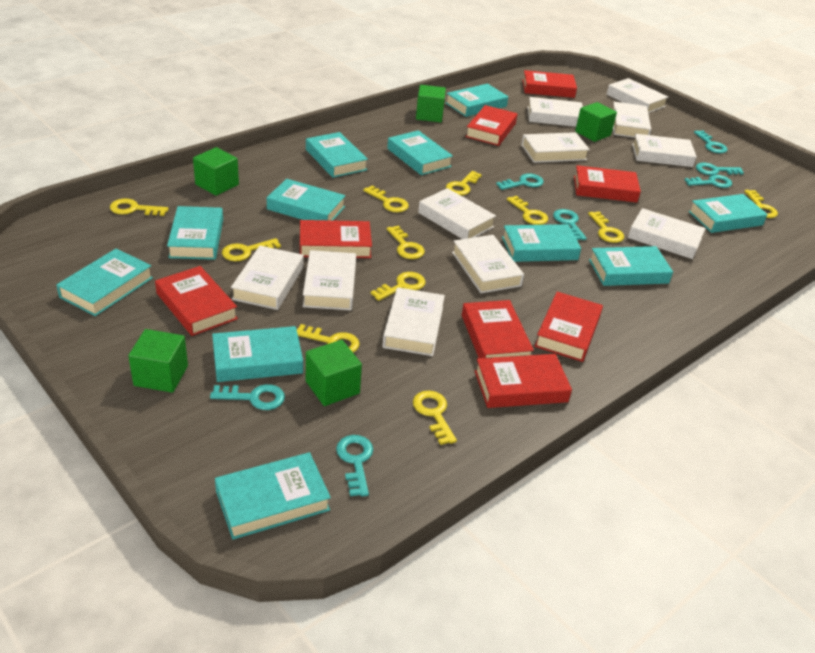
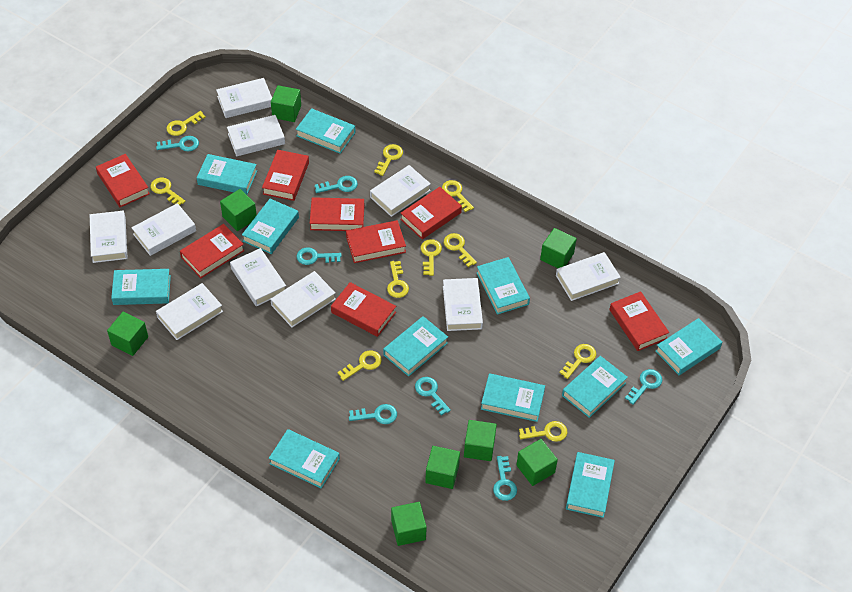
green cube: [128,329,188,393] [193,147,239,196] [306,340,362,406] [416,85,446,122] [575,102,617,142] = 5 -> [107,312,148,356] [220,189,257,231] [271,85,301,122] [391,502,427,546] [425,446,460,489] [464,420,497,461] [516,439,558,486] [540,228,577,268] = 8
white book: [231,246,304,310] [303,250,356,310] [383,287,445,356] [418,188,496,239] [452,235,524,293] [521,132,590,163] [528,97,583,127] [607,78,668,113] [613,102,651,138] [628,208,706,259] [632,134,697,167] = 11 -> [90,211,128,263] [131,203,196,256] [156,283,223,340] [216,78,272,118] [227,115,285,156] [230,248,286,307] [270,271,336,327] [370,165,431,217] [443,278,483,331] [556,252,621,301] = 10
yellow key: [110,198,168,216] [222,238,281,261] [297,324,360,353] [363,186,409,212] [370,272,426,301] [387,226,425,259] [413,391,457,445] [446,171,482,196] [507,196,548,225] [588,211,624,243] [744,190,778,218] = 11 -> [150,178,186,205] [166,111,206,136] [338,350,382,381] [374,144,403,176] [387,261,409,298] [421,239,442,276] [442,180,474,212] [444,233,477,267] [519,421,567,442] [559,344,596,379] = 10

